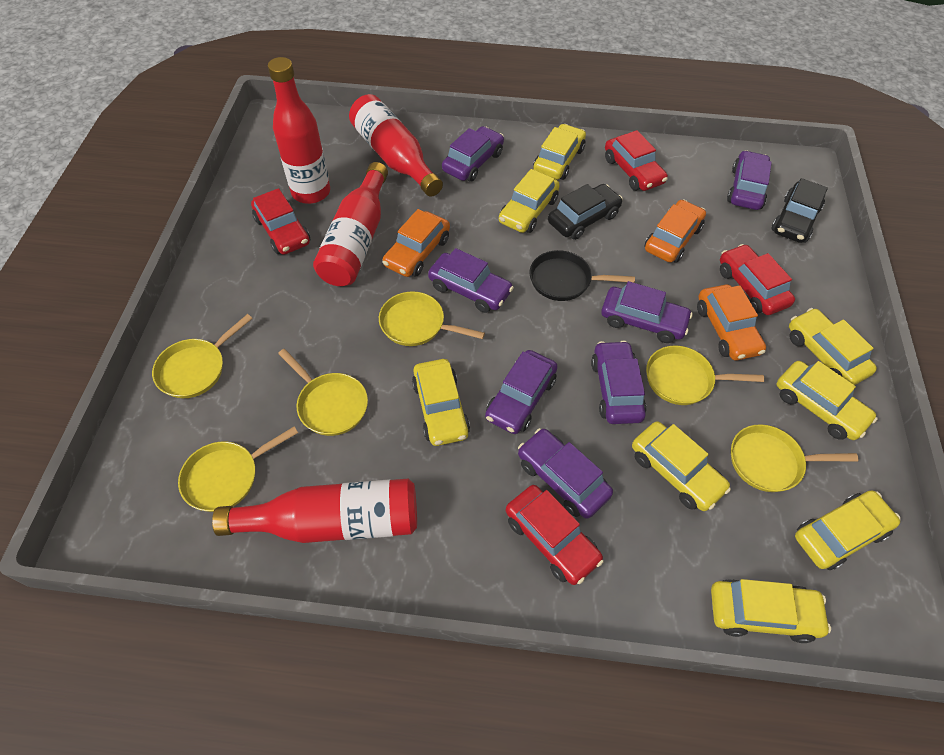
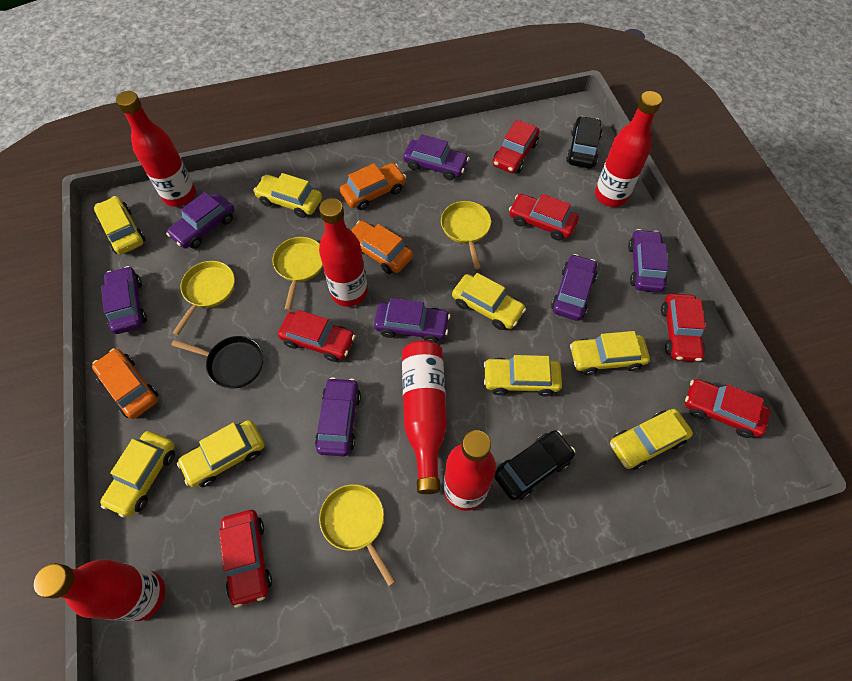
red bottle: [212,479,417,543] [268,57,330,204] [313,162,388,286] [349,94,443,197] = 4 -> [34,559,165,621] [116,91,196,207] [319,198,368,307] [402,340,447,494] [443,430,496,511] [595,91,662,207] = 6
red car: [251,188,310,255] [506,485,604,585] [605,130,668,191] [720,244,795,315] = 4 -> [219,510,272,608] [278,310,355,362] [493,120,539,173] [509,194,579,241] [661,293,706,362] [685,379,770,438] = 6
yellow pan: [152,314,253,398] [178,426,298,512] [278,349,368,436] [379,291,485,346] [646,346,764,405] [731,424,858,492] = 6 -> [172,261,235,336] [272,237,323,311] [319,484,396,586] [441,201,491,269] = 4

